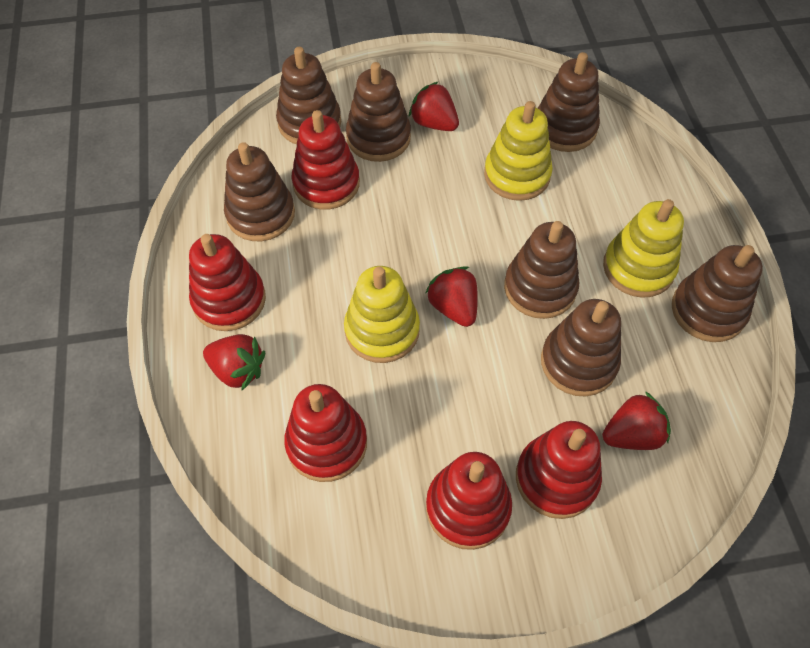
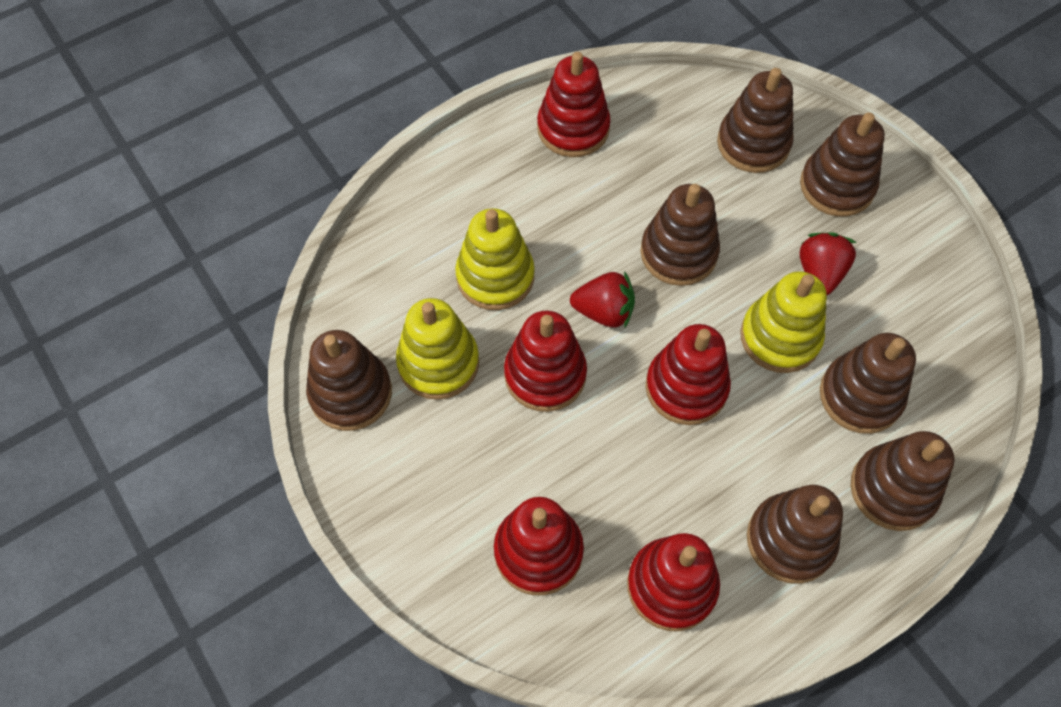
red strawberry: [203,334,265,390] [409,81,459,131] [425,266,478,327] [602,391,671,450] = 4 -> [570,271,635,329] [799,232,857,295] = 2

